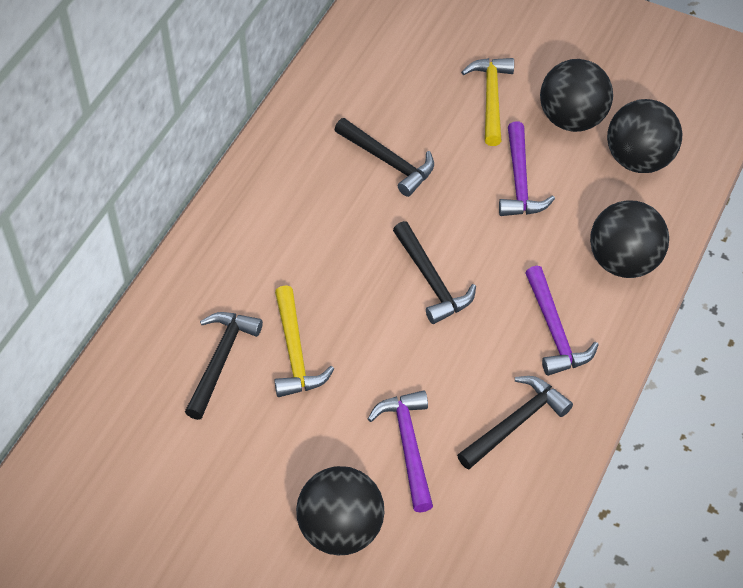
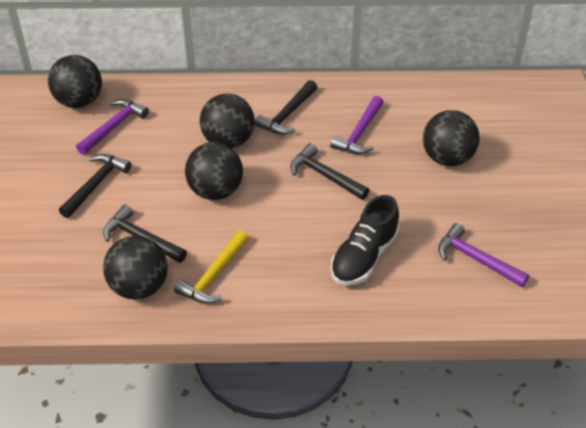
black ball: [296,466,385,555] [540,59,613,132] [590,200,669,278] [607,99,682,173] = 4 -> [48,55,102,108] [103,236,168,299] [185,142,243,200] [200,94,255,148] [423,110,479,166] = 5
black shoe: none = 0 -> [330,195,400,286] = 1
yellow hammer: [274,285,334,397] [461,58,514,146] = 2 -> [174,230,249,304] = 1

